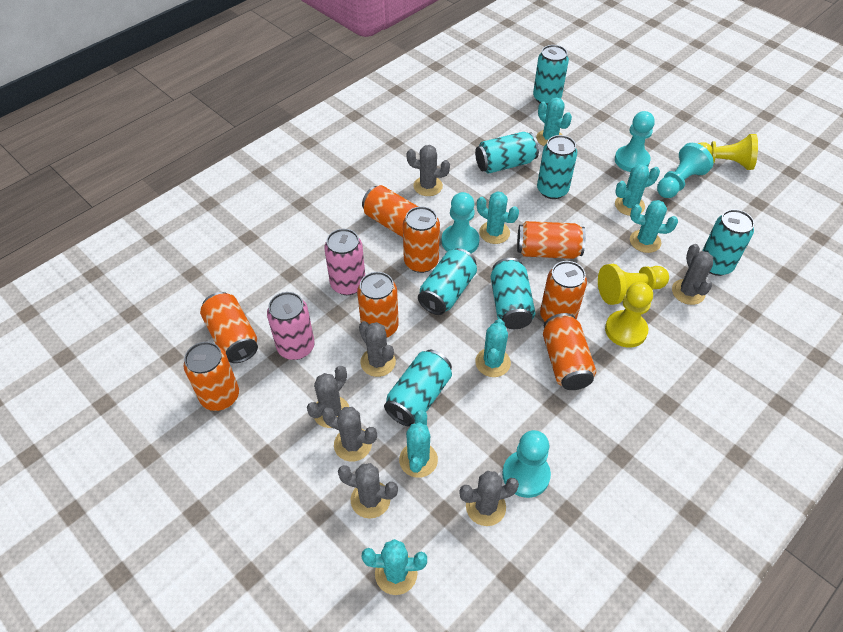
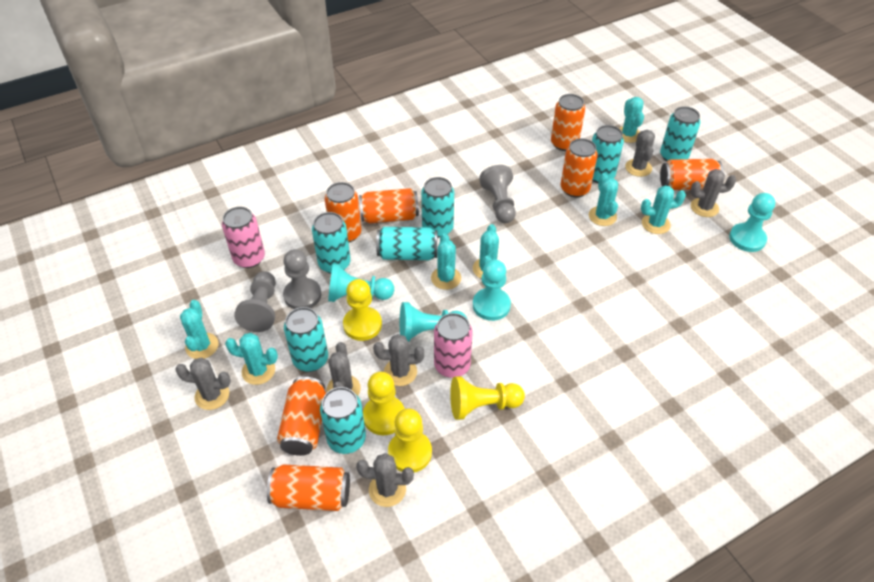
grey cactus: [307,366,349,428] [322,407,377,462] [338,463,398,519] [359,321,396,377] [407,145,450,196] [459,471,519,526] [672,244,713,305] = 7 -> [175,358,231,410] [327,342,361,396] [356,453,414,507] [373,334,424,386] [625,130,655,177] [690,169,736,217] = 6
grey pawn: none = 0 -> [234,271,276,332] [283,249,321,309] [479,165,516,223] = 3
orange can: [184,342,239,411] [200,292,258,363] [357,272,399,337] [362,185,418,237] [403,206,440,273] [517,221,586,259] [540,261,587,321] [543,313,596,390] = 8 -> [267,464,350,511] [277,377,326,456] [325,182,361,243] [359,188,419,224] [551,94,585,151] [561,138,598,198] [660,159,723,190] = 7
yellow pawn: [598,264,669,305] [605,282,653,348] [698,134,758,170] = 3 -> [343,279,382,341] [363,372,405,435] [388,408,432,473] [450,376,525,420] = 4

